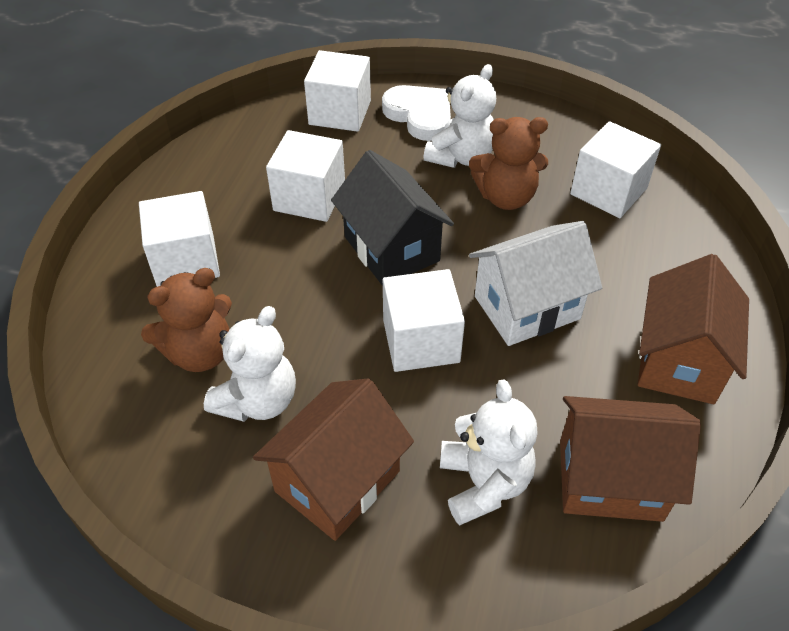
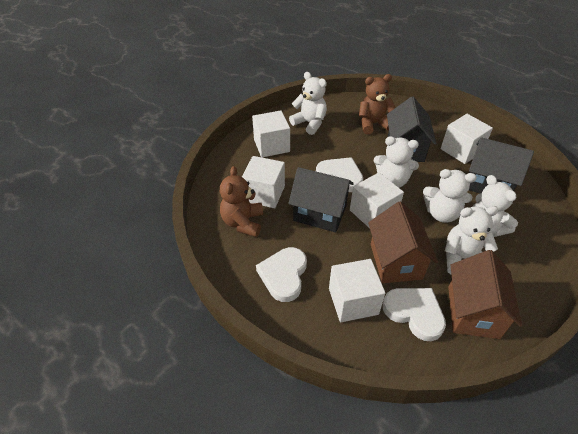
black house: [331,150,454,286] = 1 -> [289,167,354,233] [387,97,436,162] [469,137,534,194] = 3
brown house: [253,379,414,541] [560,396,701,522] [638,254,749,404] = 3 -> [368,202,438,283] [448,250,522,339] = 2
white heart: [382,85,451,141] = 1 -> [256,247,307,302] [316,157,363,192] [383,288,446,341] = 3
white house: [469,221,602,346] = 1 -> none = 0
white teddy bear: [204,306,296,422] [423,64,496,168] [440,380,537,525] = 3 -> [289,72,327,135] [374,136,419,188] [423,169,477,223] [445,206,499,274] [472,175,518,237] = 5

